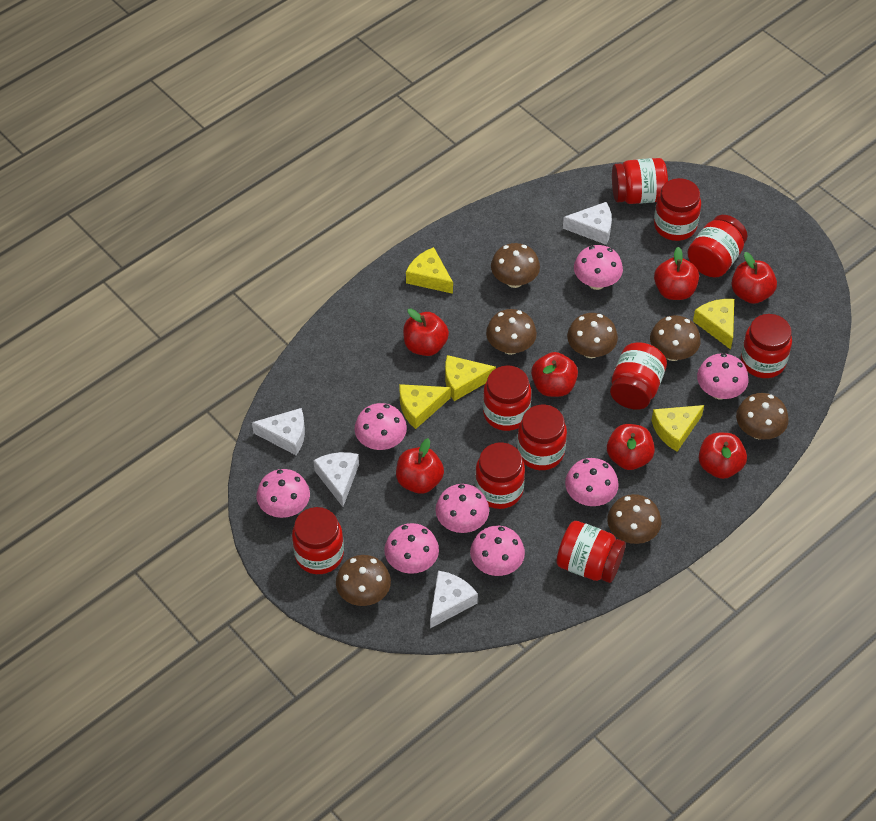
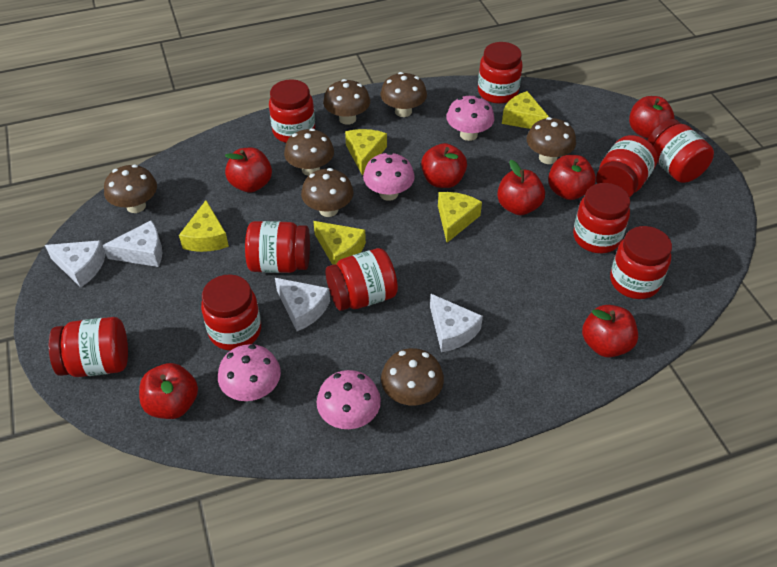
pink mushroom: [257,469,310,518] [355,403,407,450] [384,523,439,574] [435,484,489,533] [470,526,525,576] [565,458,619,506] [574,245,623,290] [697,353,748,400] = 8 -> [218,344,281,401] [316,370,381,429] [363,152,415,201] [447,96,494,141] = 4

